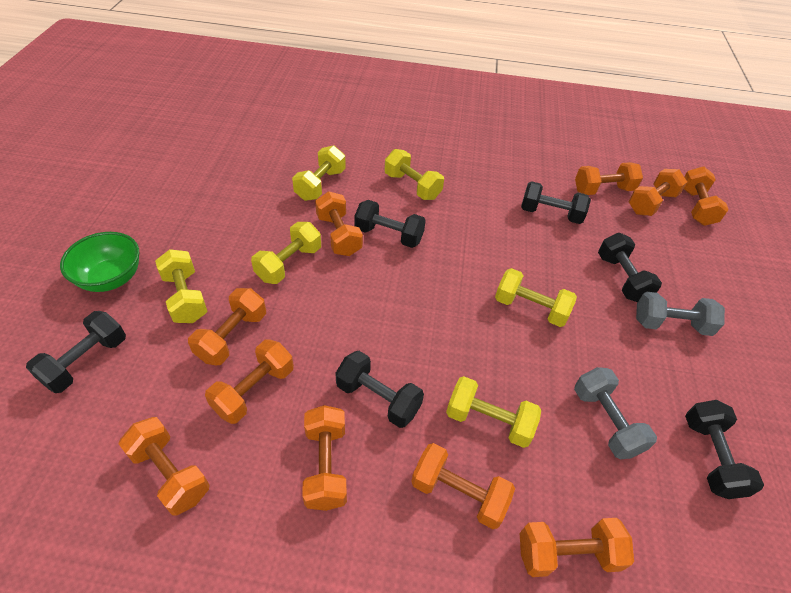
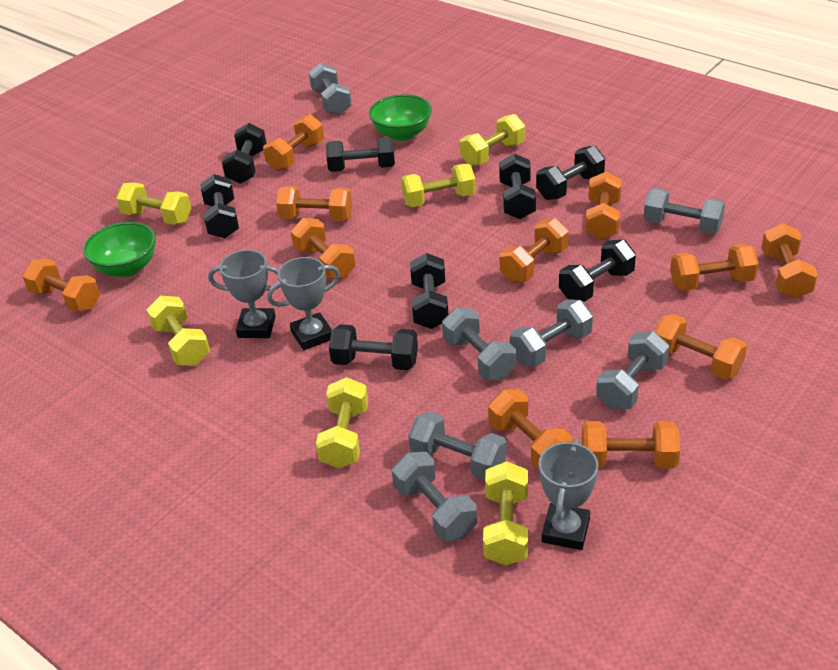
black dumbbell: [26,311,126,393] [335,351,424,428] [355,200,426,248] [521,181,591,224] [598,233,662,302] [685,400,764,499] = 6 -> [200,174,239,238] [222,123,266,184] [326,137,395,172] [329,324,418,370] [410,253,448,329] [499,154,536,219] [536,146,605,200] [559,240,636,302] = 8
green bowl: [60,232,139,292] = 1 -> [83,222,156,277] [369,94,432,141] = 2
grey dumbbell: [574,367,657,459] [636,292,725,336] = 2 -> [309,63,351,115] [392,452,477,542] [408,411,507,480] [442,308,516,380] [510,299,593,367] [596,331,669,410] [643,188,725,234] = 7
grey trophy: none = 0 -> [208,250,280,338] [267,257,340,350] [539,440,599,550] = 3
orange dumbbell: [118,417,210,516] [188,288,266,366] [205,339,294,424] [302,405,347,511] [315,191,363,256] [411,443,515,529] [520,518,634,577] [575,162,643,195] [629,169,687,216] [684,166,729,226] = 10 -> [22,259,100,312] [263,114,324,171] [276,186,352,221] [291,218,356,279] [488,389,573,470] [499,218,569,283] [582,421,680,468] [585,172,622,240] [654,314,747,380] [670,244,759,291] [761,223,818,299] = 11

